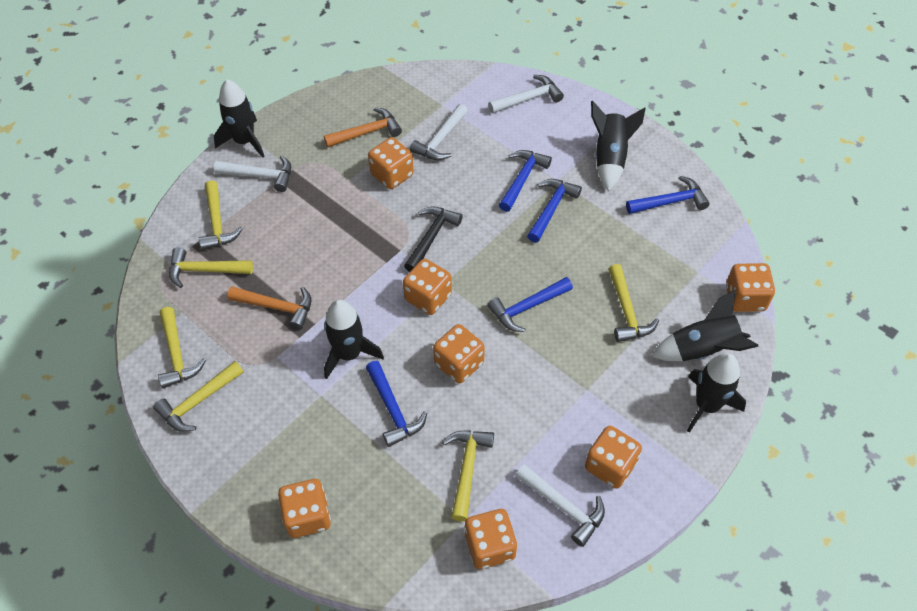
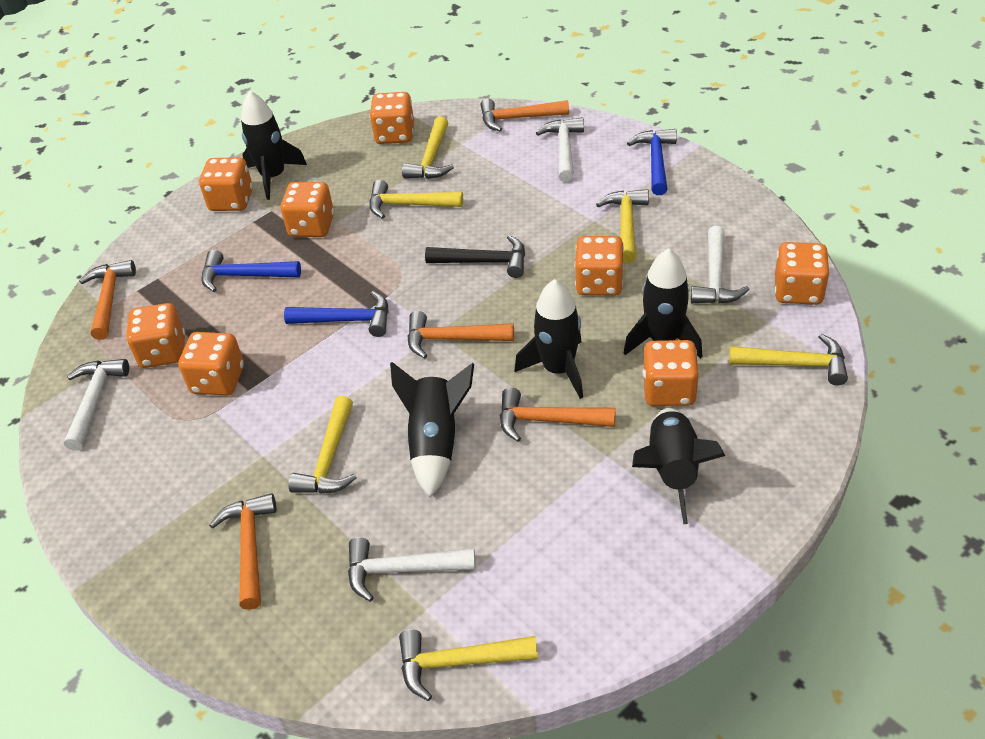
blue hammer: [366,361,427,447] [487,277,573,332] [499,150,552,212] [527,179,582,243] [626,176,710,214] = 5 -> [201,250,301,292] [284,291,389,337] [627,129,677,195] = 3
orange dice: [278,479,331,538] [368,137,414,189] [403,259,452,315] [433,324,485,384] [464,509,517,569] [585,426,642,489] [726,263,775,312] = 7 -> [126,303,185,368] [178,332,244,396] [199,158,253,211] [281,182,334,237] [370,92,414,144] [574,236,624,296] [643,340,699,406] [775,242,830,305] = 8
orange hammer: [227,286,312,330] [324,107,402,147] = 2 -> [79,260,136,340] [209,493,276,610] [407,311,514,359] [480,99,569,131] [500,387,616,442] = 5

